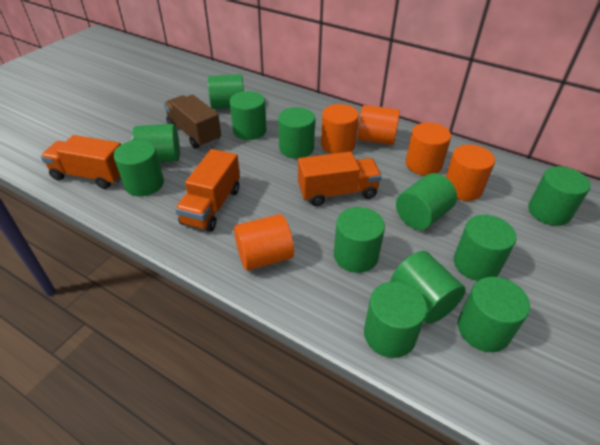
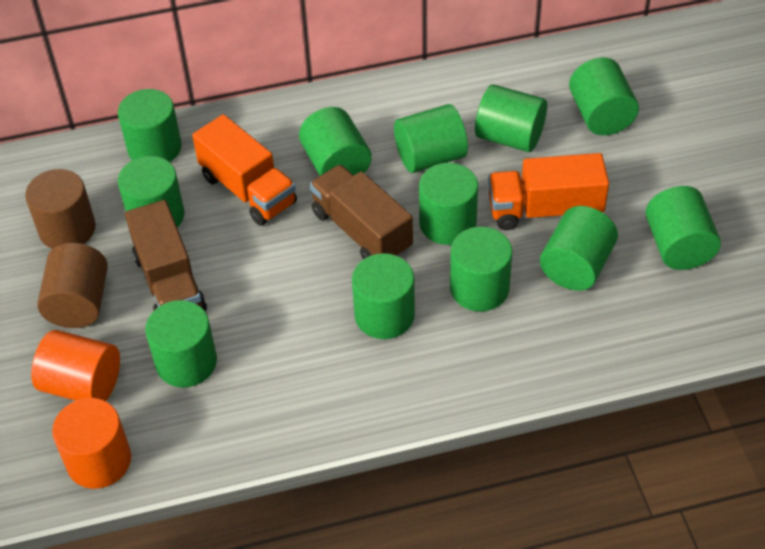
brown cylinder: none = 0 -> [25,169,96,249] [37,243,108,328] = 2
brown truck: [164,95,221,149] = 1 -> [125,200,207,311] [310,164,413,259] = 2
orange cylinder: [234,214,294,271] [321,104,359,154] [357,105,400,145] [406,122,451,176] [446,144,495,201] = 5 -> [31,330,120,401] [52,398,131,489] = 2
orange truck: [41,135,121,189] [175,149,240,232] [298,152,382,206] = 3 -> [192,114,297,226] [488,153,609,230] = 2

